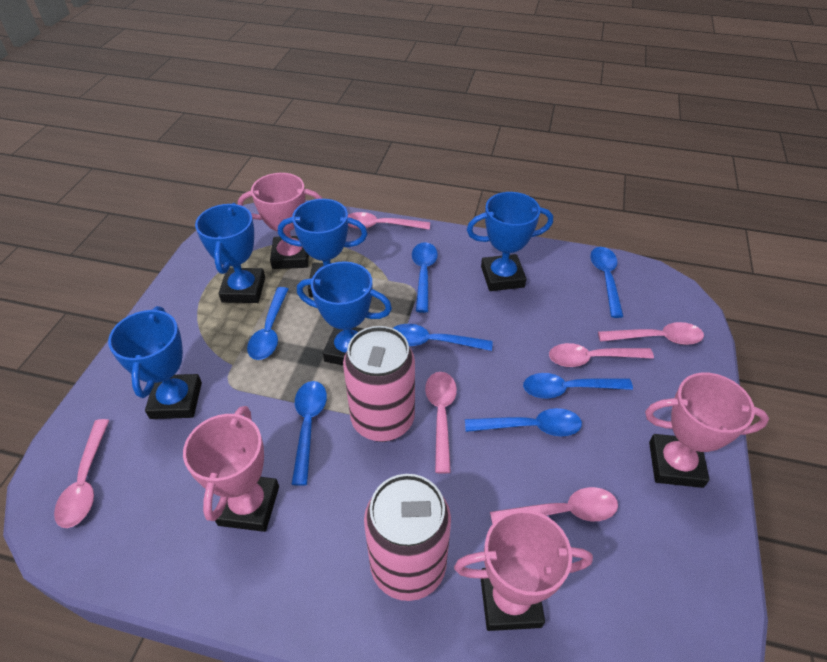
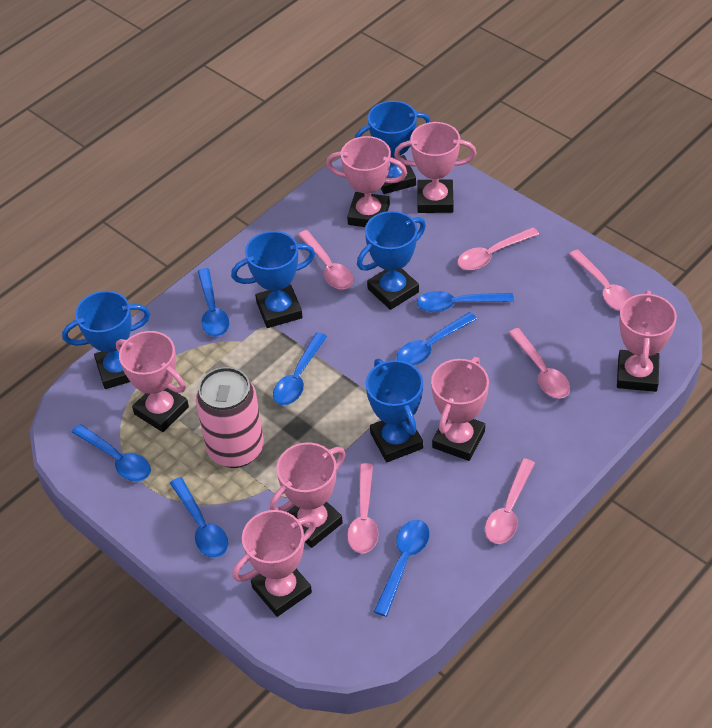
pink can: [343,326,415,442] [364,474,451,601] = 2 -> [196,367,264,468] = 1
pink trophy: [183,406,279,532] [238,173,322,269] [454,510,593,631] [645,373,769,488] = 4 -> [116,331,189,432] [232,510,317,617] [270,443,345,548] [326,136,407,227] [394,122,477,213] [431,357,489,461] [617,290,677,392] = 7

